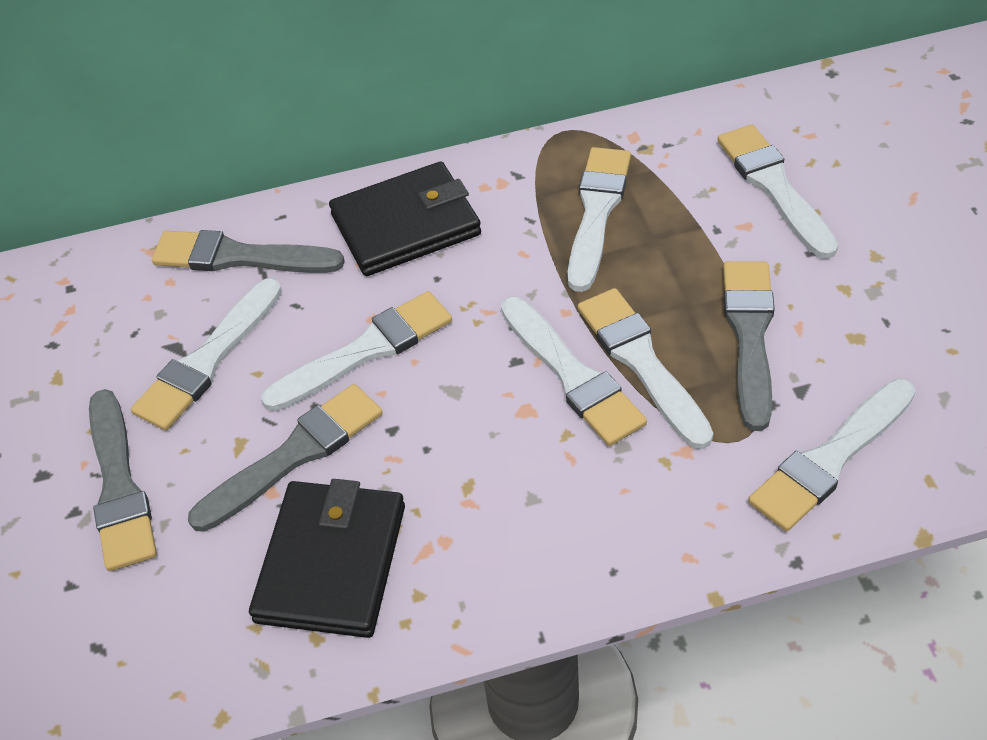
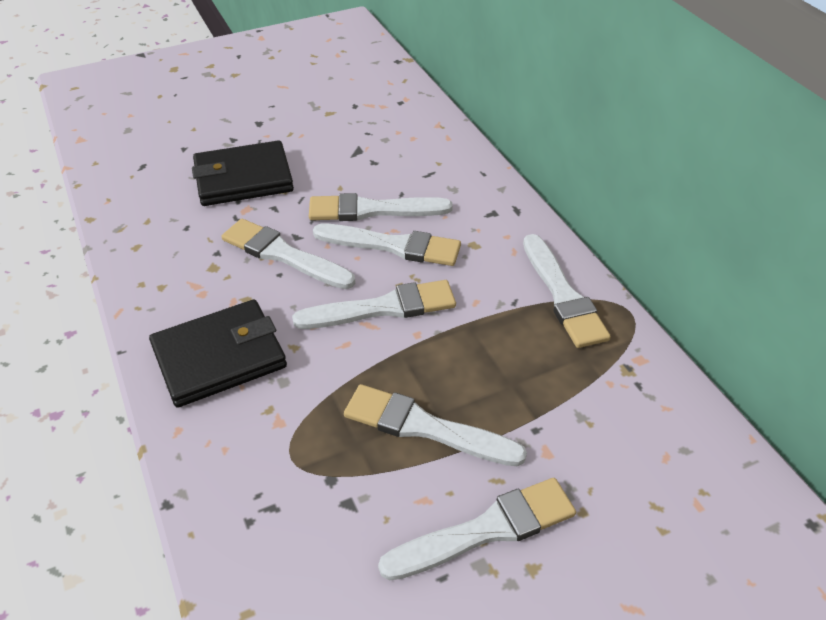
grey brush: [89,389,157,571] [152,230,345,273] [188,384,383,532] [723,261,775,431] = 4 -> none = 0

